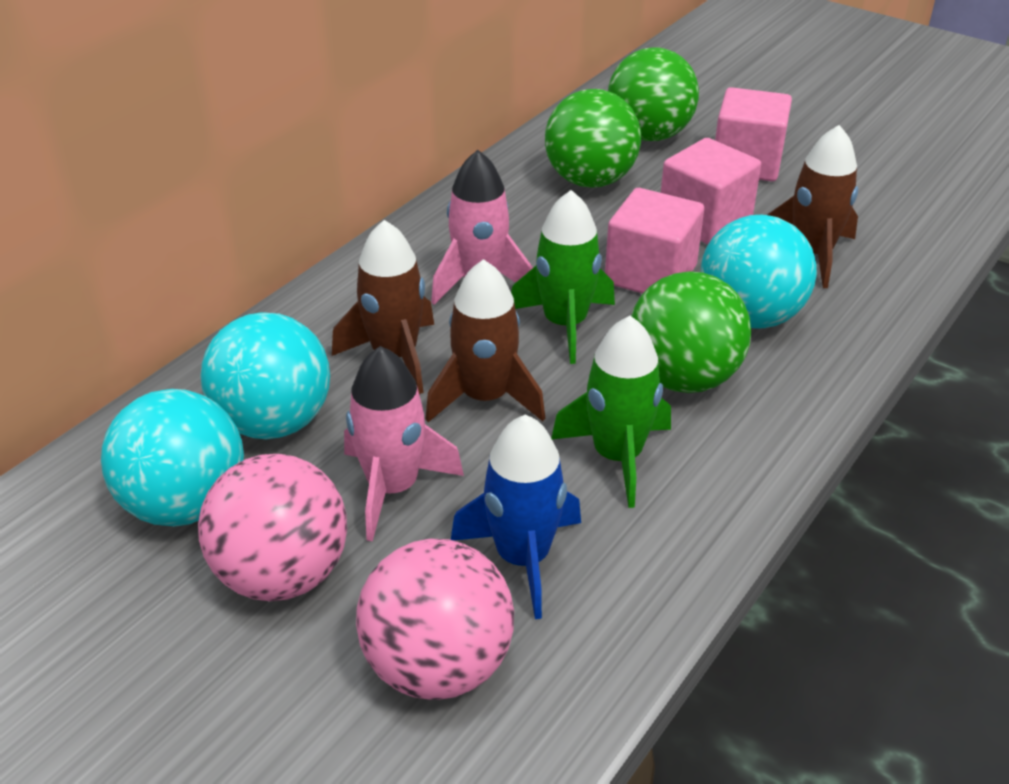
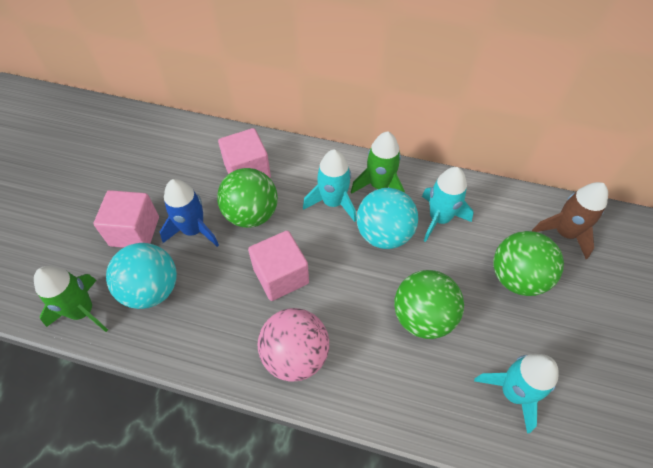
brown rocket: [332,220,434,394] [426,259,545,422] [767,125,858,288] = 3 -> [532,182,608,259] = 1
pink ball: [198,454,347,601] [356,539,514,700] = 2 -> [257,308,329,381] = 1
pink rocket: [344,346,464,541] [431,150,533,305] = 2 -> none = 0
turquoise ball: [101,389,244,527] [201,313,330,439] [701,215,817,328] = 3 -> [106,243,177,309] [356,188,418,249] = 2
turquoise rocket: none = 0 -> [303,149,356,222] [422,167,473,242] [474,354,559,434] = 3

